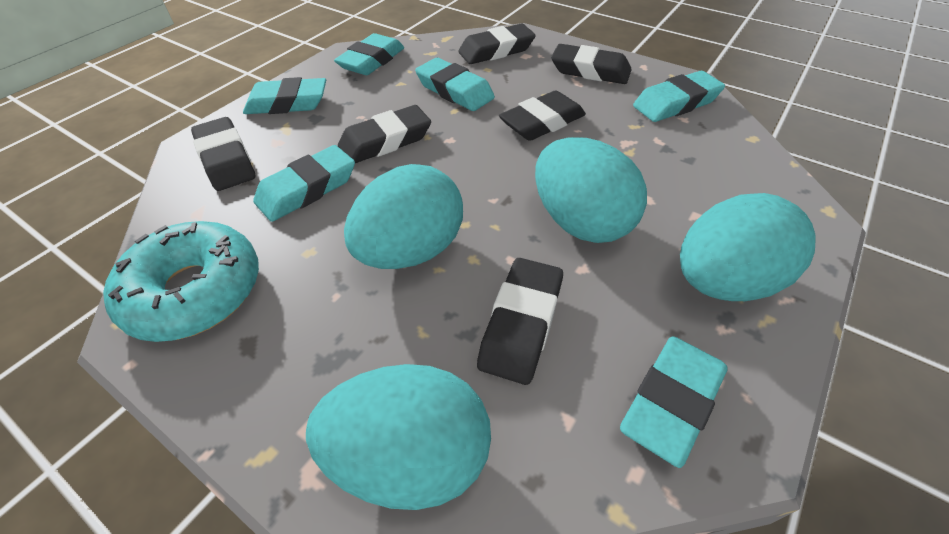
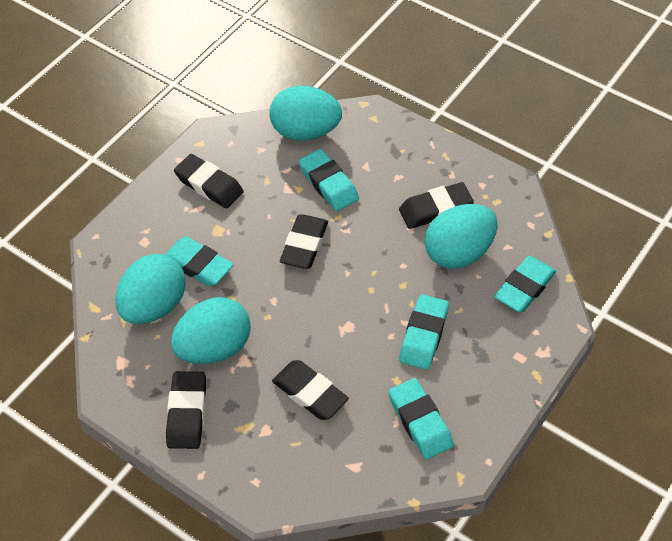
black eraser: [191,117,255,191] [338,105,431,163] [458,24,536,64] [477,258,563,385] [499,90,586,141] [551,44,632,84] = 6 -> [166,371,206,449] [174,154,244,209] [272,360,349,420] [280,214,328,269] [399,182,474,229] = 5
turquoise donut: [103,221,259,342] = 1 -> none = 0
turquoise eraser: [243,77,326,114] [253,145,355,222] [334,33,404,75] [415,58,495,111] [620,336,727,468] [633,71,725,122] = 6 -> [165,236,234,286] [299,149,359,211] [388,378,454,459] [399,294,449,370] [494,256,556,312] = 5

